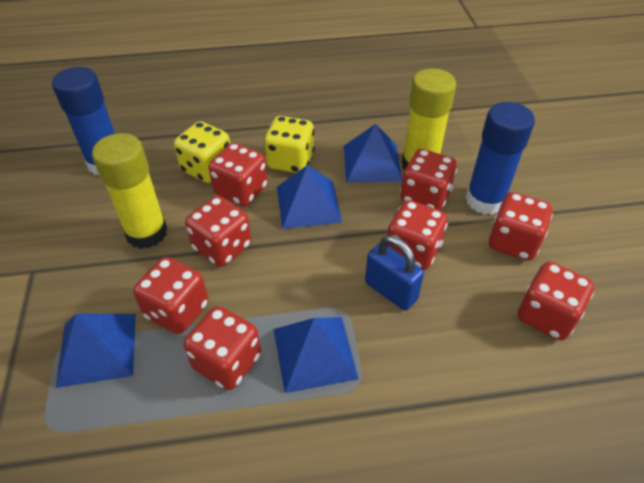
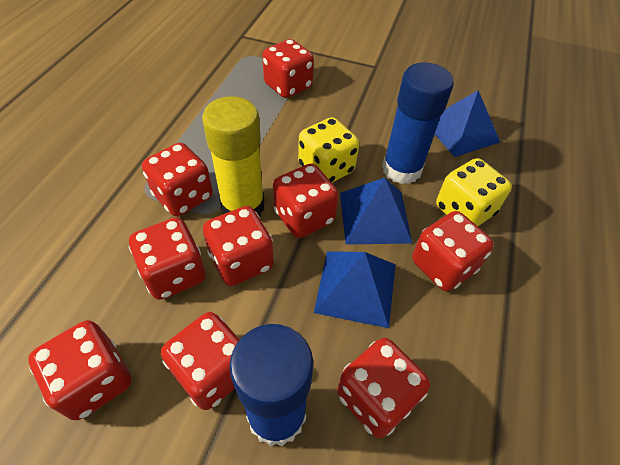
blue padlock: [365,236,424,310] = 1 -> none = 0
blue pyramid: [56,314,136,388] [274,317,359,393] [277,165,342,229] [344,124,402,183] = 4 -> [314,251,396,328] [340,178,412,245] [435,90,500,157] = 3
red dice: [133,257,209,334] [184,306,261,390] [185,196,251,267] [208,143,268,206] [387,200,448,270] [400,149,457,210] [489,192,553,261] [518,262,594,340] = 8 -> [28,320,132,420] [129,217,206,300] [142,143,213,216] [161,312,240,410] [203,206,274,286] [262,39,314,98] [273,164,339,238] [337,338,430,438] [412,211,494,291] = 9
yellow glue stick: [92,133,167,249] [401,68,456,170] = 2 -> [202,96,265,216] = 1

